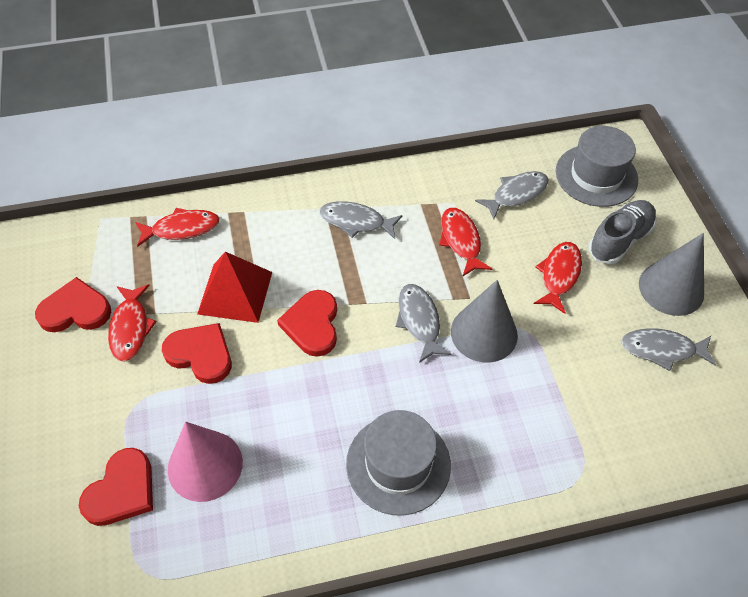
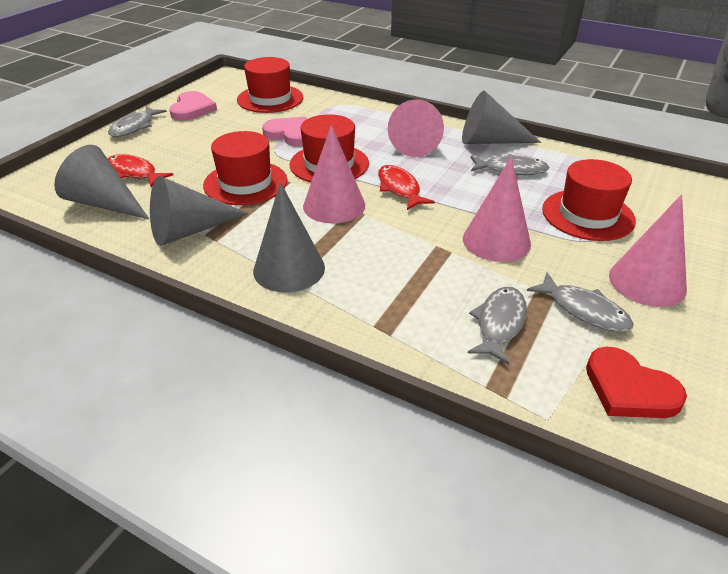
grey cone: [451,280,518,363] [639,233,704,316] = 2 -> [54,145,149,219] [150,176,249,246] [253,182,325,293] [462,91,541,144] = 4
grey hat: [346,410,451,516] [556,126,638,207] = 2 -> none = 0
grey shoe: [589,200,657,264] = 1 -> none = 0
pink cone: [168,422,243,502] = 1 -> [303,125,365,224] [388,99,444,157] [463,157,531,262] [609,194,687,307] = 4
pink heart: none = 0 -> [169,91,217,121] [262,117,307,146] = 2
red fish: [108,284,157,362] [135,208,220,247] [439,208,492,277] [534,242,582,314] = 4 -> [108,154,173,187] [378,165,435,210] = 2
red hat: none = 0 -> [203,131,288,205] [237,57,303,113] [290,114,369,182] [542,159,636,241] = 4
red heart: [35,277,111,332] [79,448,153,526] [162,323,232,384] [277,290,337,357] = 4 -> [586,347,687,418] = 1
red pyramid: [197,252,272,323] = 1 -> none = 0

